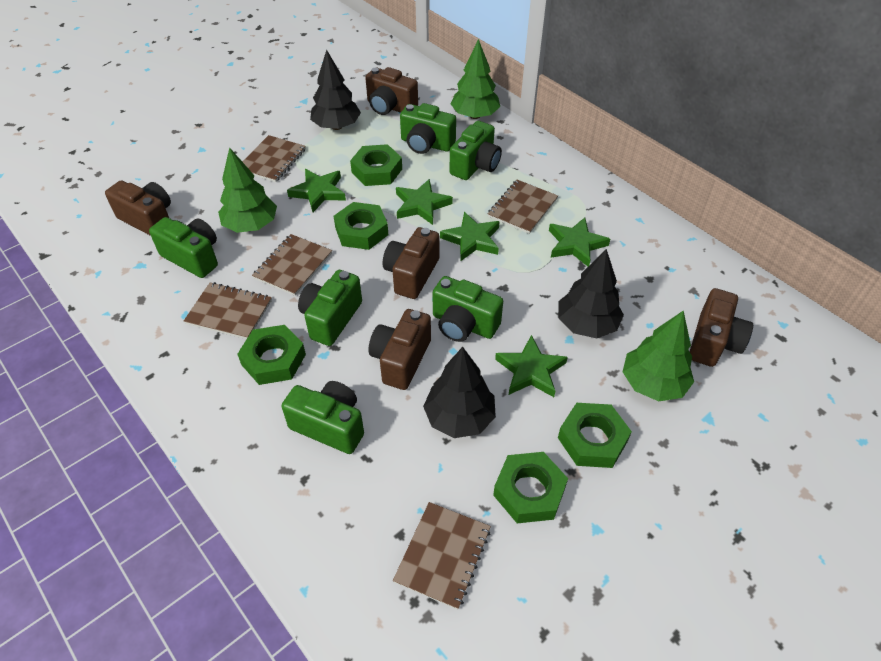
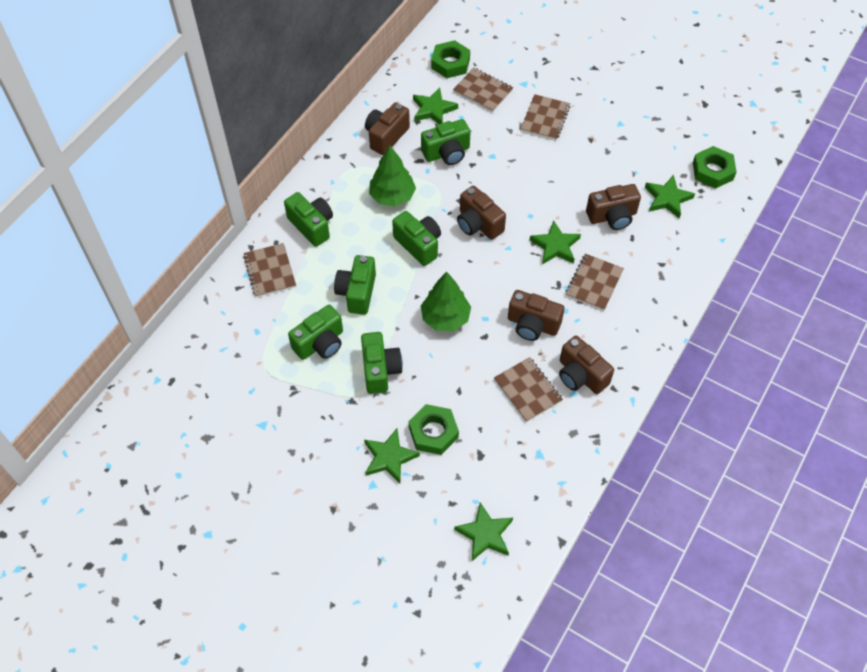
black tree: [310,50,361,130] [423,347,496,438] [558,249,624,338] = 3 -> none = 0
green nut: [237,325,306,385] [334,202,388,250] [350,144,402,186] [493,452,568,523] [558,403,632,468] = 5 -> [409,404,459,455] [431,40,470,78] [693,146,737,189] = 3
green tree: [218,147,277,233] [451,39,500,119] [623,310,694,401] = 3 -> [369,146,416,207] [421,272,471,331] = 2

